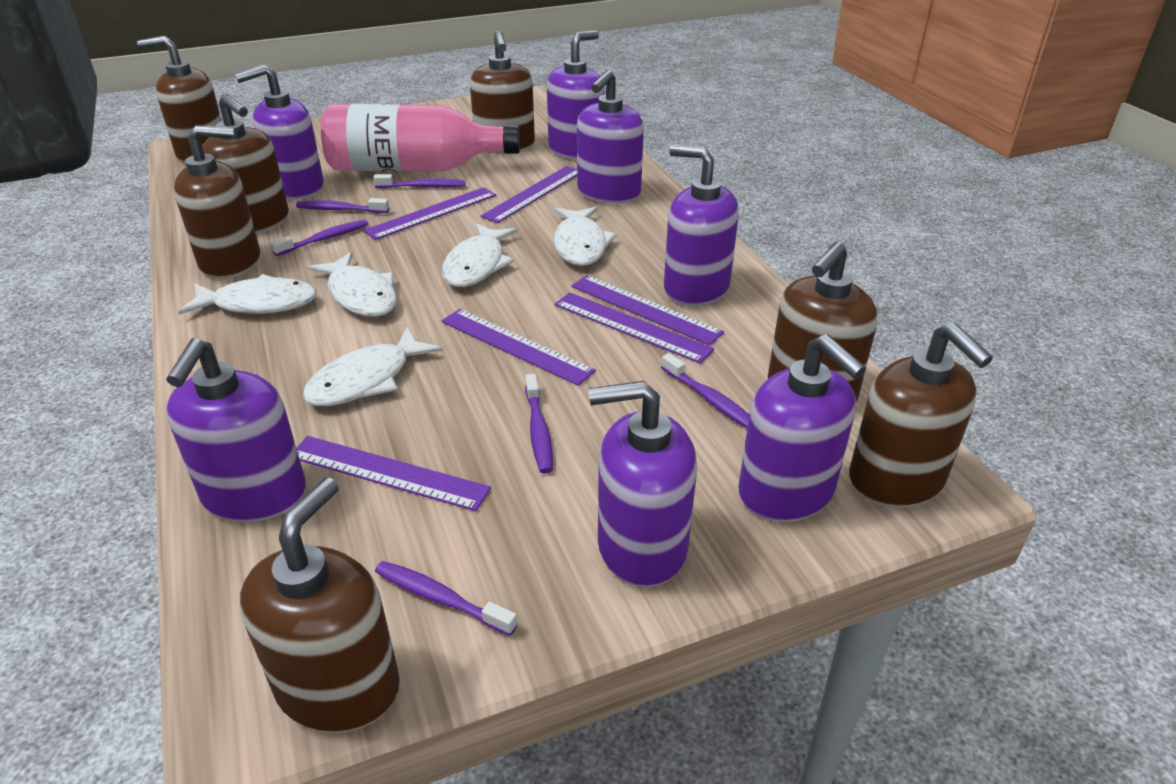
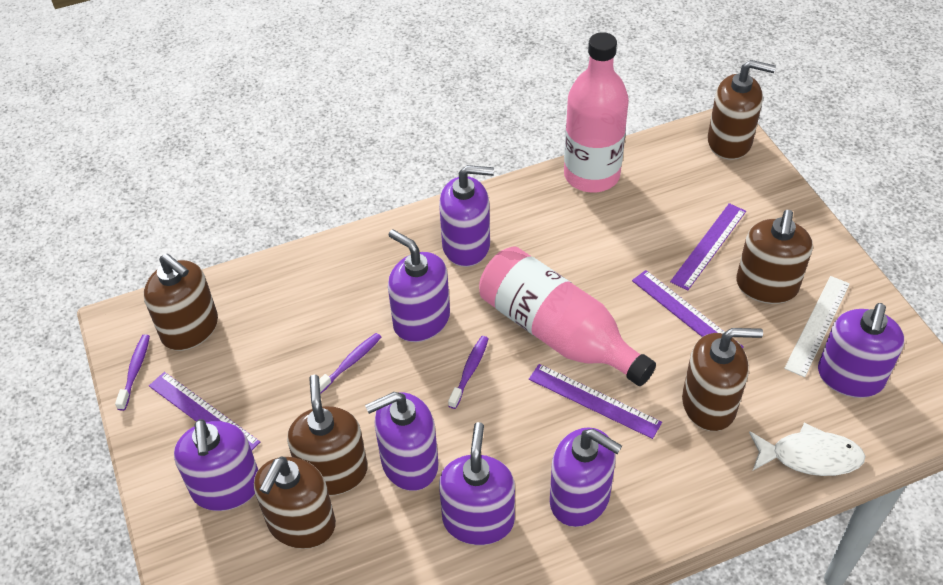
brown soap dispenser: [137,36,222,163] [174,125,260,279] [202,94,289,234] [240,477,400,733] [470,31,535,154] [768,242,877,402] [849,323,993,508] = 7 -> [144,253,218,351] [254,457,336,549] [287,375,368,496] [682,328,763,431] [708,60,776,160] [736,210,813,304] = 6
pink bottle: [321,104,520,171] = 1 -> [479,246,656,386] [564,32,629,192] = 2
purple ruler: [296,436,491,511] [363,187,496,240] [442,309,596,386] [481,166,577,223] [554,292,714,363] [571,275,724,345] = 6 -> [149,372,260,450] [529,364,662,439] [632,270,744,348] [670,203,746,291] = 4
purple toothbrush: [271,220,368,256] [296,198,389,213] [373,174,465,188] [375,561,517,636] [525,374,553,474] [661,353,749,428] = 6 -> [115,334,150,411] [319,333,382,394] [448,336,489,409] = 3
white fish: [178,274,317,315] [303,327,443,406] [307,252,397,317] [442,223,518,287] [554,207,617,266] = 5 -> [749,422,865,476] = 1
white ruler: none = 0 -> [784,276,850,377] = 1

